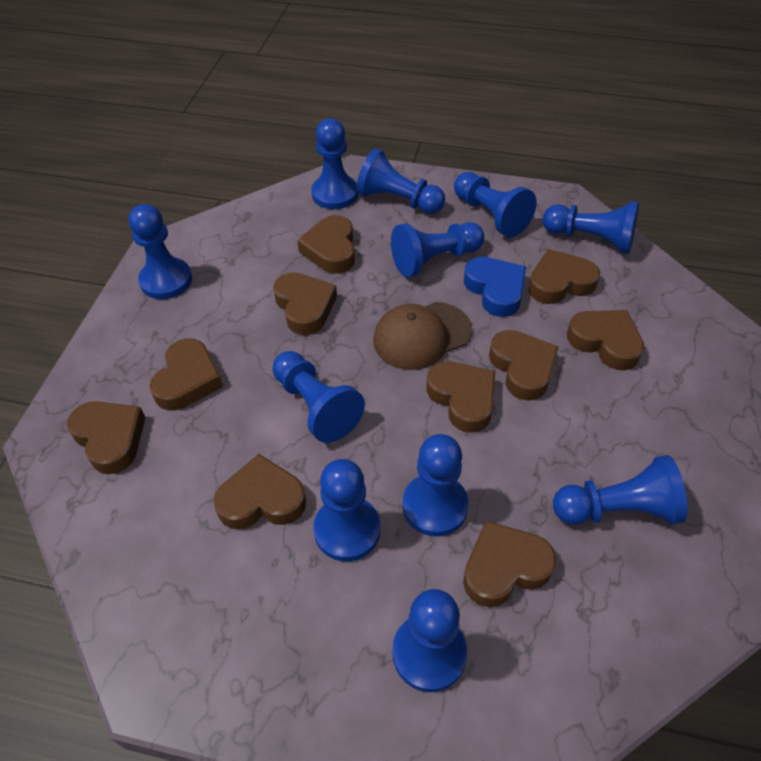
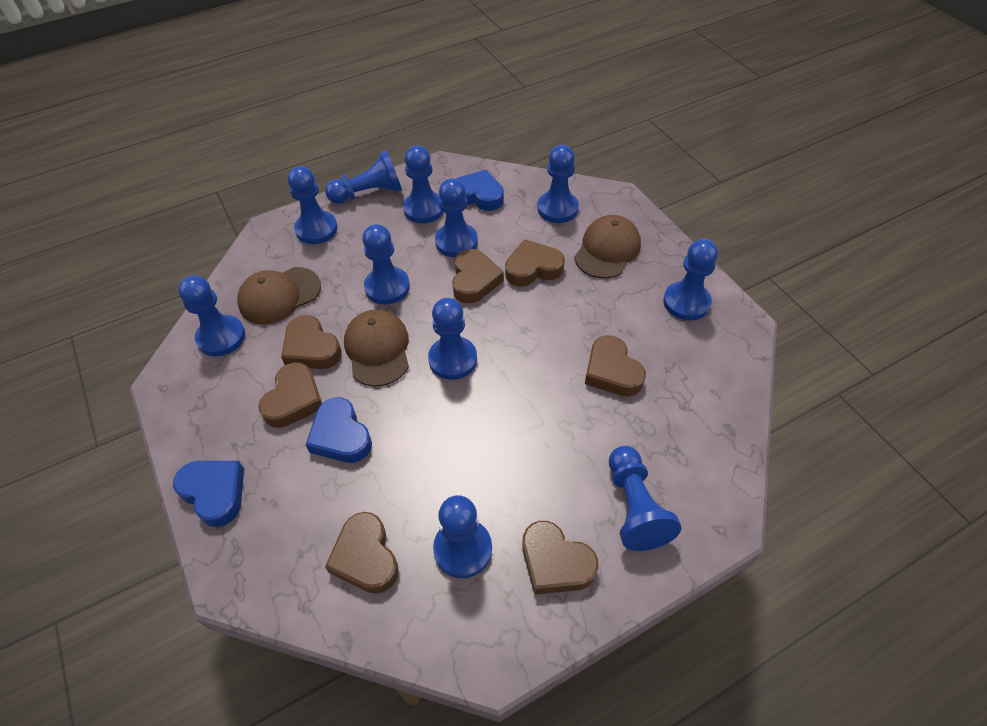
blue heart: [464,257,526,317] = 1 -> [173,461,244,527] [306,397,372,463] [456,170,504,211] = 3
brown cap: [373,302,472,370] = 1 -> [237,267,321,324] [344,310,409,387] [574,215,641,279] = 3
brown heart: [67,401,146,474] [150,338,223,411] [214,454,306,529] [273,273,337,335] [297,215,355,274] [427,361,495,432] [463,521,556,607] [489,330,559,401] [528,249,600,304] [567,310,644,370] = 10 -> [258,362,322,428] [281,315,342,369] [325,512,399,594] [452,249,504,304] [505,239,565,287] [523,521,599,595] [585,335,646,397] = 7

